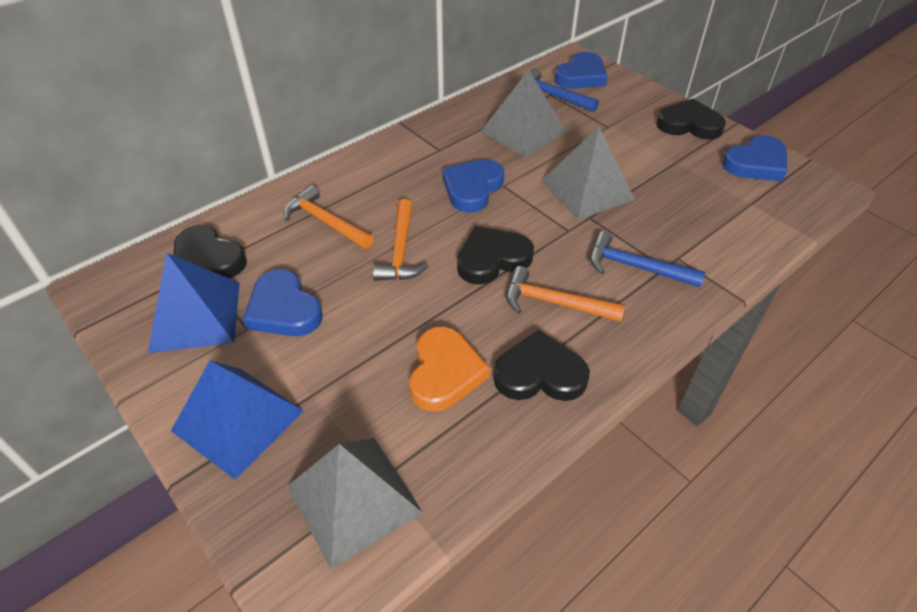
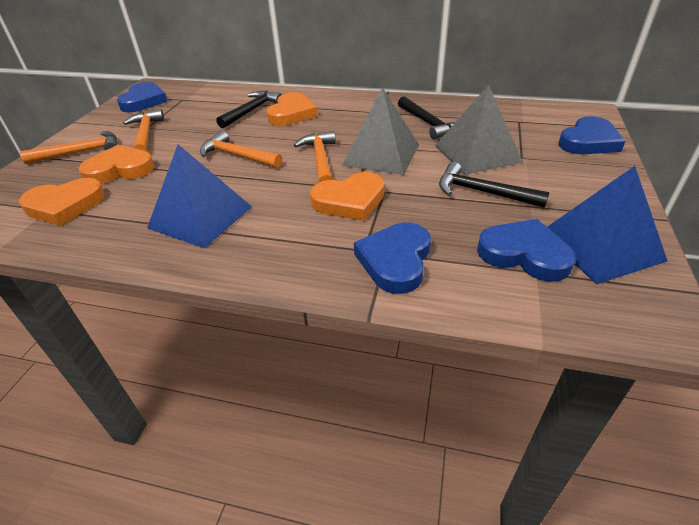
black hammer: none = 0 -> [216,91,282,129] [398,96,455,140] [439,162,550,208] = 3
black heart: [173,225,247,278] [457,226,534,285] [493,330,590,401] [656,99,726,139] = 4 -> none = 0
blue hammer: [531,68,599,112] [590,231,705,287] = 2 -> none = 0
grey pyramid: [287,438,423,569] [480,70,567,157] [541,127,635,220] = 3 -> [342,87,419,175] [435,85,523,175] = 2
orange hammer: [283,185,374,249] [373,199,428,281] [506,266,625,322] = 3 -> [20,131,117,164] [123,109,164,152] [200,131,282,168] [294,131,336,183] = 4
orange heart: [409,326,490,412] = 1 -> [19,178,105,226] [79,145,155,184] [266,92,318,126] [310,172,385,221] = 4

